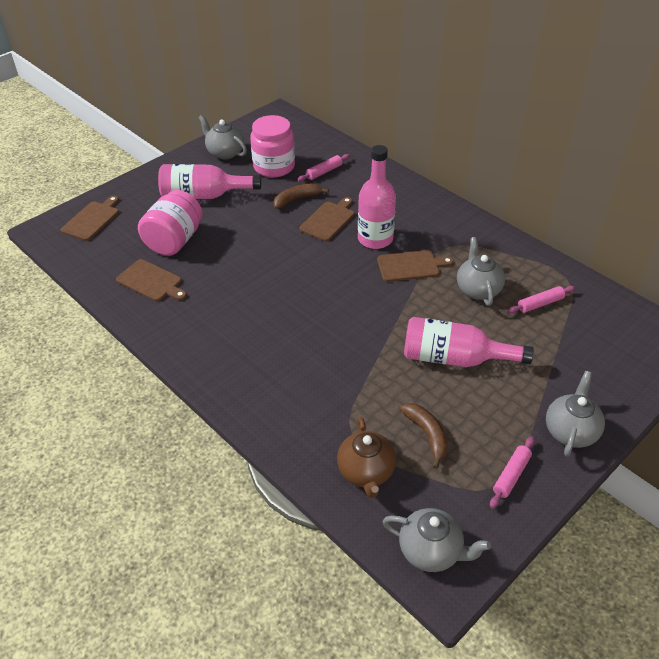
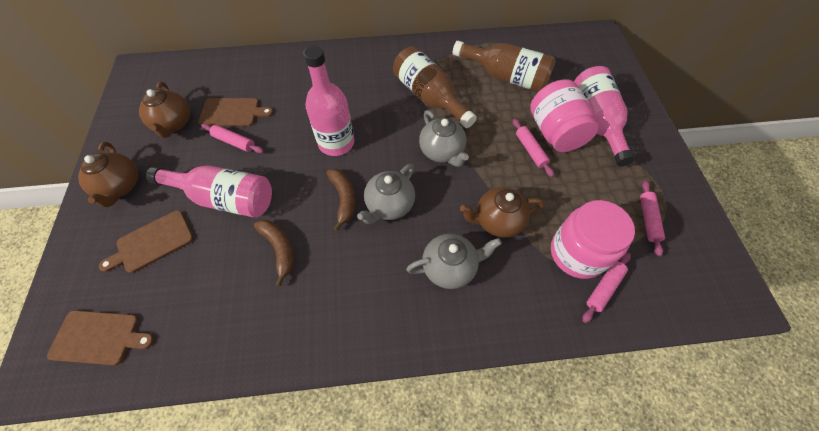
brown bottle: none = 0 -> [393,46,477,128] [453,41,556,92] = 2
brown cutting board: [61,196,119,241] [116,259,187,301] [299,197,354,241] [377,250,454,282] = 4 -> [47,310,154,365] [99,210,194,273] [198,98,273,126] = 3
brown teapot: [337,417,396,498] = 1 -> [78,142,138,207] [139,81,190,138] [460,187,545,238] = 3
grey teapot: [198,115,247,160] [382,508,491,572] [457,237,505,306] [546,371,605,457] = 4 -> [357,164,415,224] [406,234,502,289] [419,110,469,167] = 3
pink rolling pin: [297,154,350,182] [490,436,535,509] [507,286,575,314] = 3 -> [201,124,264,153] [513,119,554,177] [582,253,631,323] [640,180,665,256] = 4

